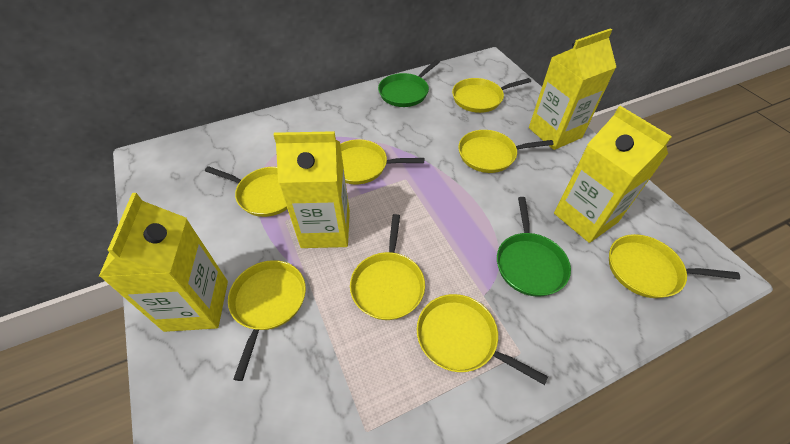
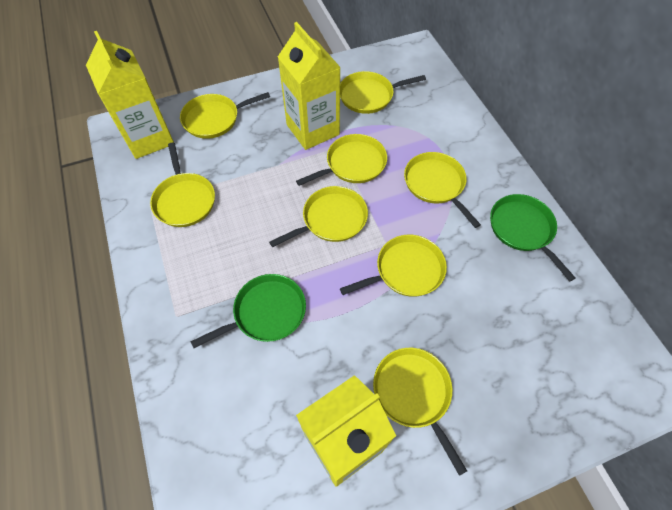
yellow carton: [99,193,228,332] [274,131,350,248] [529,28,616,150] [554,106,672,243] = 4 -> [86,31,174,159] [278,22,341,150] [296,375,396,487] = 3

